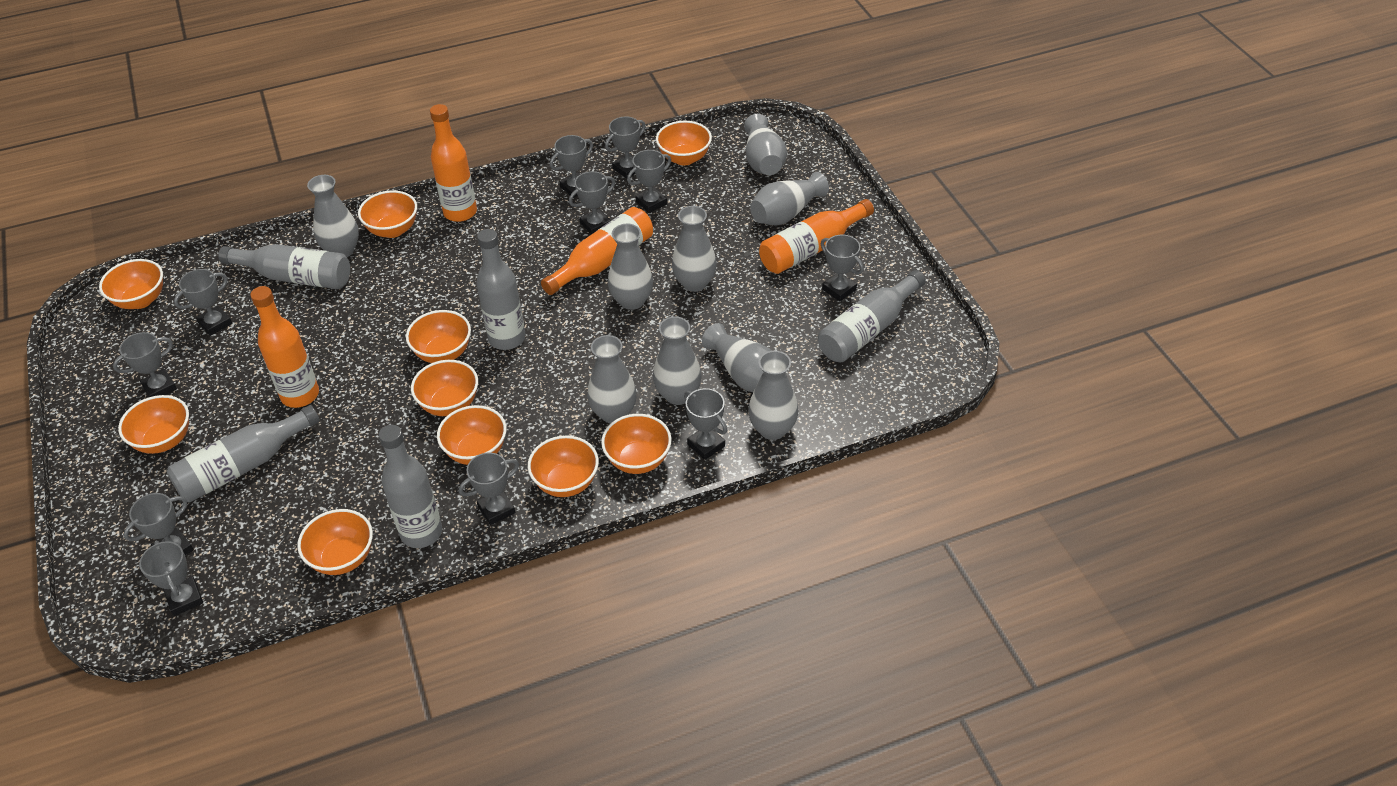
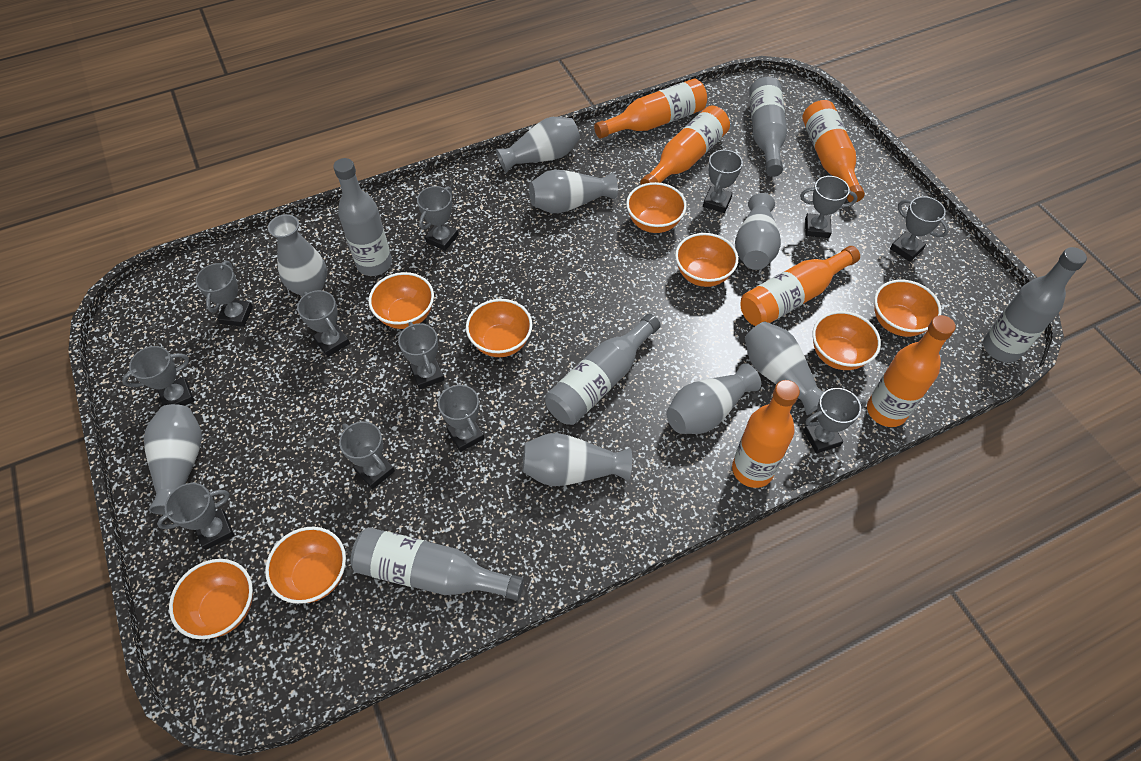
grey trophy: [113,332,177,397] [124,493,194,556] [139,541,203,616] [174,269,232,336] [459,452,519,525] [550,135,593,198] [569,171,615,235] [605,117,646,179] [627,150,671,213] [684,388,727,460] [821,235,864,301] = 11 -> [122,346,194,406] [157,483,234,550] [196,261,253,327] [297,290,350,357] [339,421,395,489] [398,322,444,389] [417,186,458,251] [438,384,485,452] [703,150,743,213] [800,176,858,238] [803,388,867,454] [890,196,949,262] = 12
grey vase: [307,175,359,257] [587,335,637,423] [608,224,653,310] [653,316,702,405] [672,206,717,292] [702,323,771,392] [744,114,787,175] [748,351,798,440] [750,172,829,226] = 9 -> [144,404,202,515] [268,214,327,296] [496,117,580,173] [523,433,632,486] [529,170,618,213] [666,363,761,434] [735,193,781,270] [745,321,824,415] = 8
orange bottle: [250,286,319,408] [430,104,477,222] [541,207,653,295] [759,199,874,274] = 4 -> [594,79,707,139] [640,106,730,185] [732,380,800,488] [740,246,860,326] [802,100,865,202] [867,315,956,427] = 6
orange bowl: [99,259,163,309] [118,395,189,454] [297,509,373,575] [358,190,417,238] [406,310,471,363] [411,360,478,416] [437,405,507,465] [528,435,599,497] [601,414,672,474] [656,121,712,165] = 10 -> [169,559,253,639] [265,527,346,604] [369,272,434,329] [466,299,532,357] [626,182,687,233] [675,233,738,287] [812,311,881,370] [874,280,942,337] = 8

